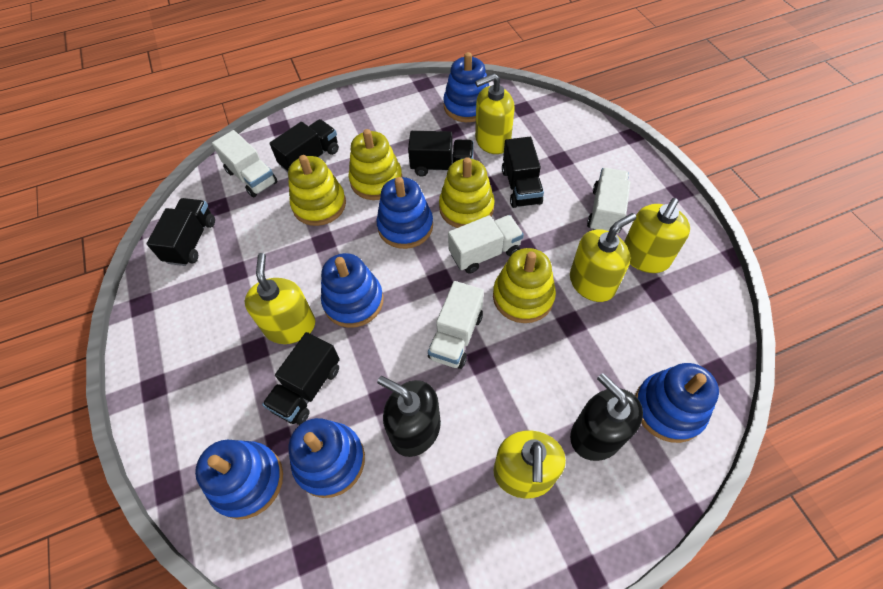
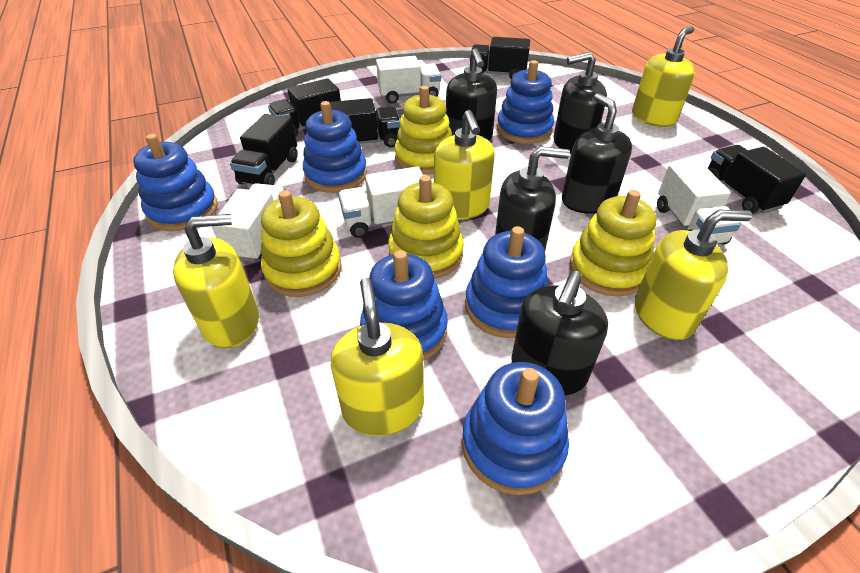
black soap dispenser: [377,376,441,457] [570,373,643,461] = 2 -> [446,48,497,141] [495,146,570,250] [511,271,608,396] [553,52,607,154] [562,93,632,213] = 5

